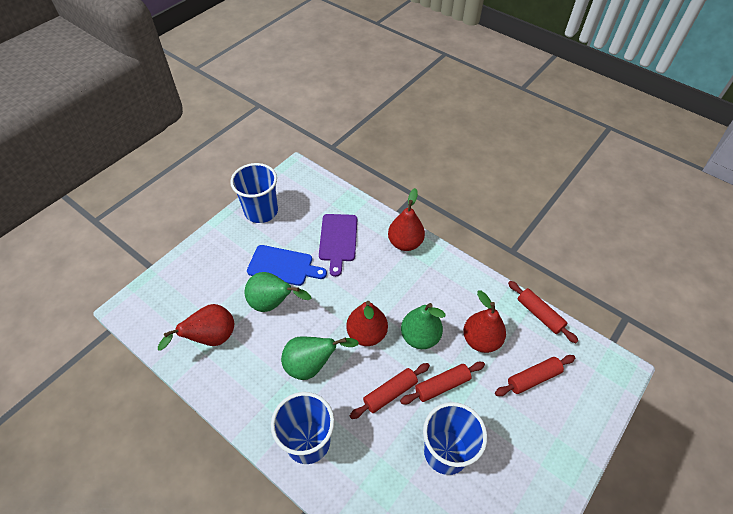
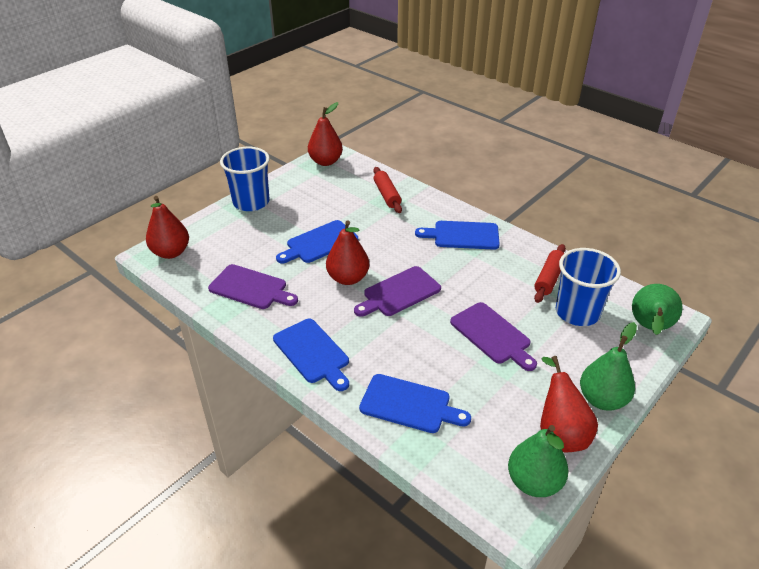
blue cup: [230,163,278,223] [271,392,334,464] [423,402,487,475] = 3 -> [220,147,270,211] [556,248,621,326] = 2
blue cutting board: [247,245,327,286] = 1 -> [273,319,349,391] [276,220,358,263] [359,374,471,433] [415,221,500,250] = 4
purple cutting board: [319,214,357,277] = 1 -> [208,264,298,309] [354,266,441,317] [450,302,537,371] = 3
red rolling pin: [350,363,430,419] [400,362,485,404] [495,355,575,396] [508,281,578,343] = 4 -> [373,167,402,213] [534,244,566,303] = 2

